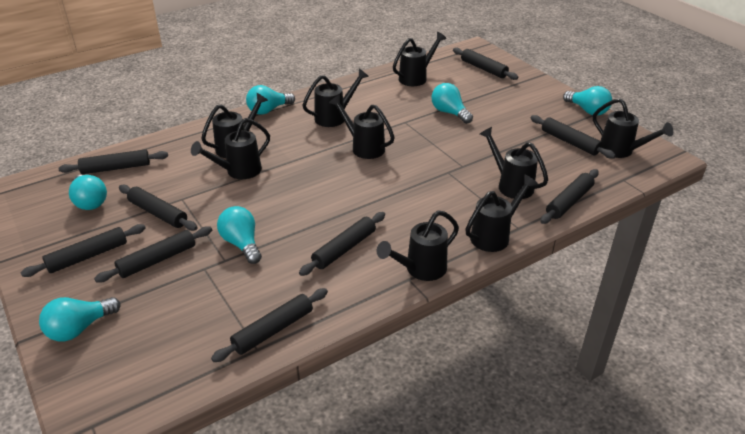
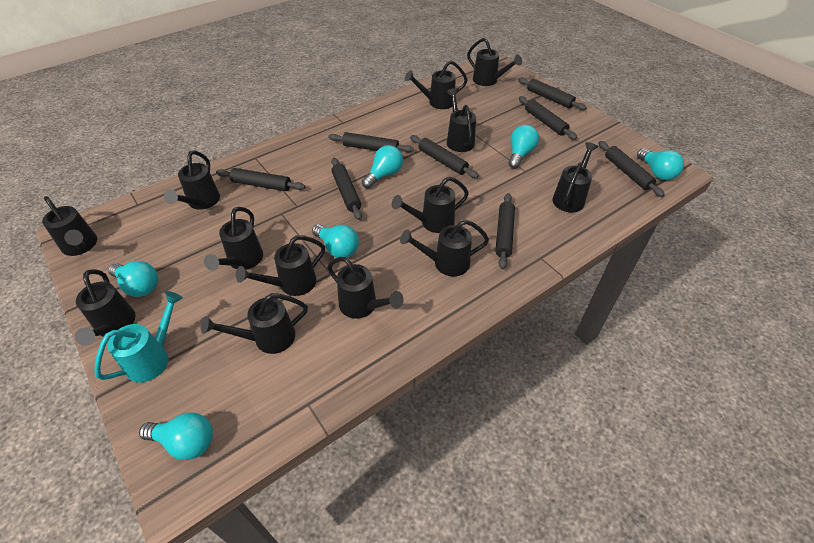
black rolling pin: [21,224,146,277] [58,149,168,174] [94,226,212,283] [119,184,197,231] [211,288,328,362] [299,212,385,276] [453,48,518,80] [530,115,616,159] [540,169,599,224] = 9 -> [216,168,305,191] [328,132,414,152] [331,158,362,220] [410,135,479,178] [495,193,515,269] [518,77,587,110] [519,96,577,140] [598,141,665,197] = 8
black watering can: [191,118,270,179] [201,93,268,158] [302,68,369,127] [329,95,395,159] [377,210,459,281] [393,32,446,86] [466,175,538,252] [480,127,548,199] [593,98,673,158] = 9 -> [42,196,97,256] [75,269,136,346] [164,151,220,209] [201,293,308,354] [204,207,263,271] [236,235,325,296] [327,257,404,319] [392,176,469,233] [400,220,489,276] [405,60,468,109] [447,88,476,152] [467,38,522,86] [552,142,598,212] = 13
turquoise watering can: none = 0 -> [94,291,183,382] = 1

